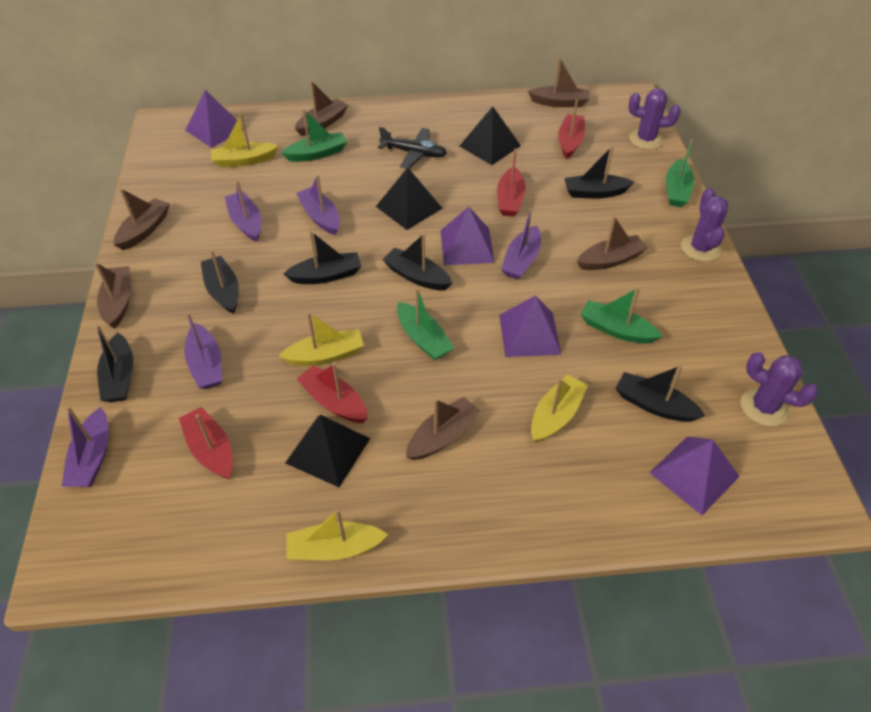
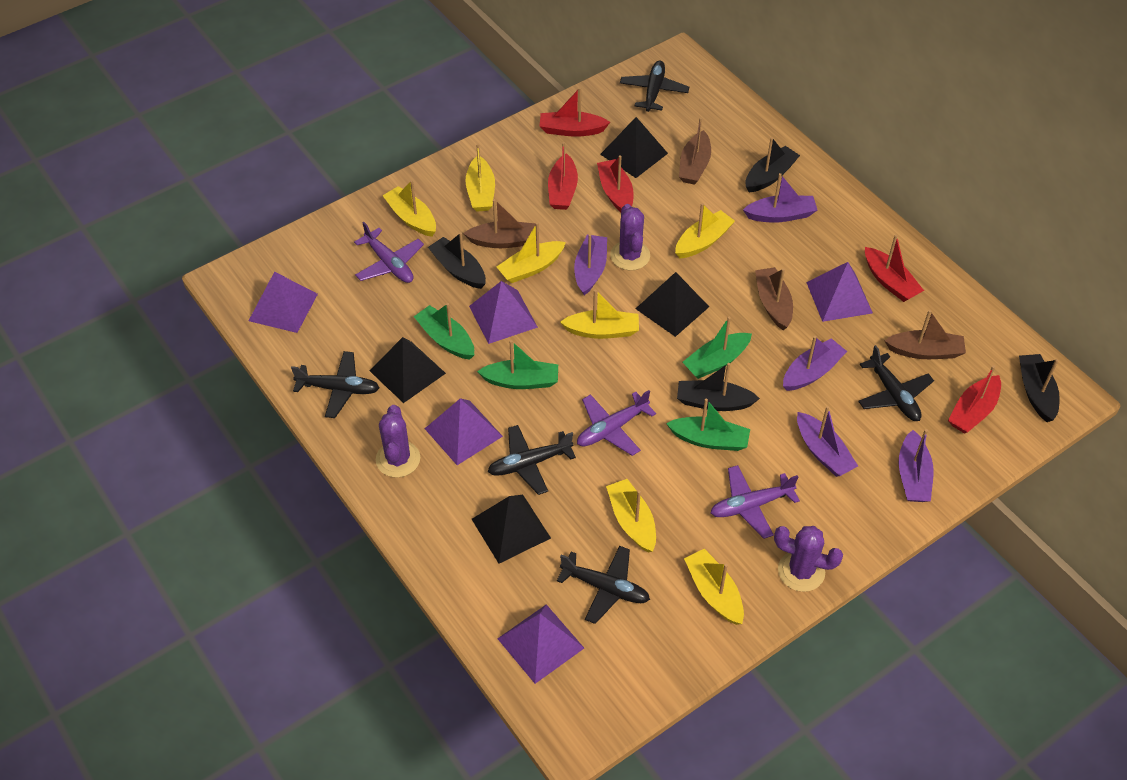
black boat: [96,325,133,402] [201,250,239,314] [284,231,361,284] [382,234,453,290] [564,146,634,199] [616,365,705,422] = 6 -> [428,232,486,289] [677,363,760,411] [746,137,800,193] [1019,354,1060,422] = 4
black plane: [378,127,447,168] = 1 -> [291,351,380,418] [488,425,576,495] [557,546,650,624] [620,60,689,112] [858,345,934,421] = 5
black pyramid: [285,415,370,487] [376,168,443,230] [460,106,521,165] = 3 -> [370,337,446,403] [472,495,551,564] [600,117,668,178] [635,272,709,337] = 4
brown boat: [94,262,131,329] [114,188,170,250] [295,81,348,136] [406,397,480,460] [528,57,589,107] [577,216,648,270] = 6 -> [463,199,536,248] [679,117,711,185] [755,267,793,330] [884,310,966,359] = 4
purple plane: none = 0 -> [354,222,424,283] [577,390,656,456] [711,465,800,539] = 3
purple pyramid: [185,90,243,148] [440,207,495,265] [499,295,561,357] [649,437,740,515] = 4 -> [249,272,318,333] [425,398,503,465] [469,281,538,344] [497,604,584,684] [806,262,873,322] = 5
red boat: [179,407,233,479] [297,363,368,423] [497,148,526,217] [558,100,585,159] = 4 -> [540,87,610,137] [548,142,578,210] [597,155,634,212] [865,235,924,302] [948,365,1001,434] = 5
yellow boat: [211,113,278,168] [279,312,364,366] [286,509,388,561] [531,374,588,443] = 4 -> [382,180,436,237] [465,144,495,211] [496,222,566,283] [560,289,639,339] [606,479,656,553] [675,203,735,258] [684,549,744,625] = 7

